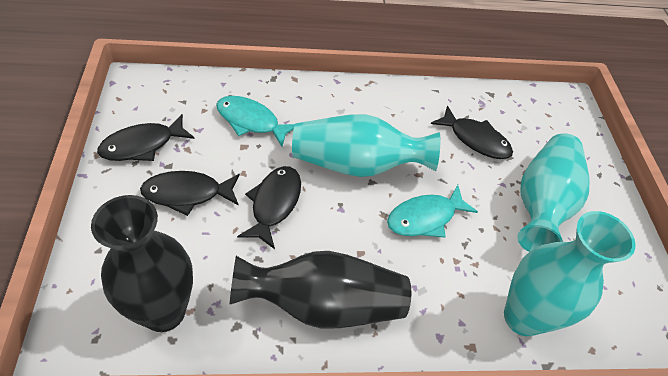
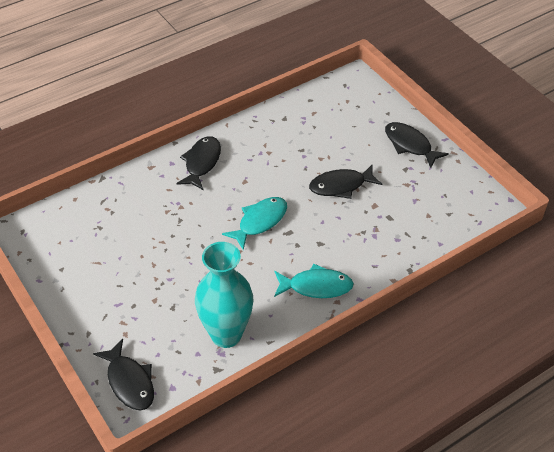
black vase: [91,195,193,332] [230,251,411,329] = 2 -> none = 0
turquoise vase: [292,114,440,177] [504,211,635,336] [517,133,590,252] = 3 -> [195,242,253,348] = 1

